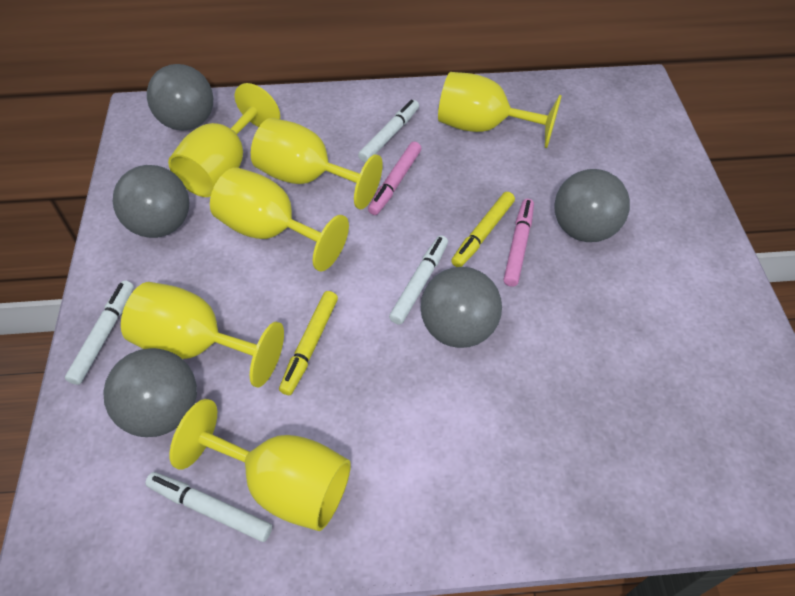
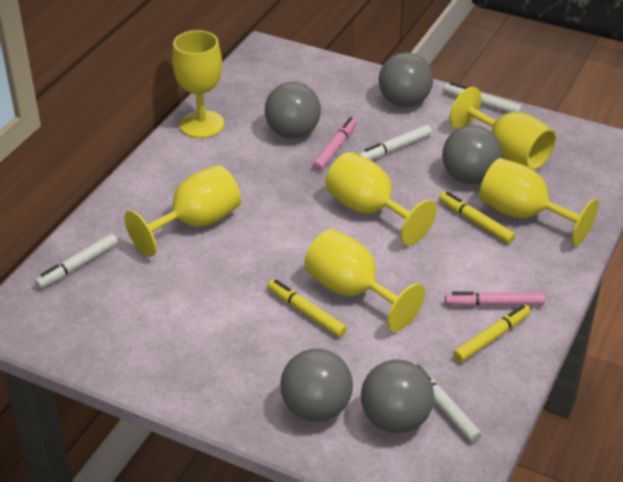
yellow marker: [279,291,338,395] [451,192,515,267] = 2 -> [267,279,347,337] [439,191,515,244] [453,305,531,362] = 3

